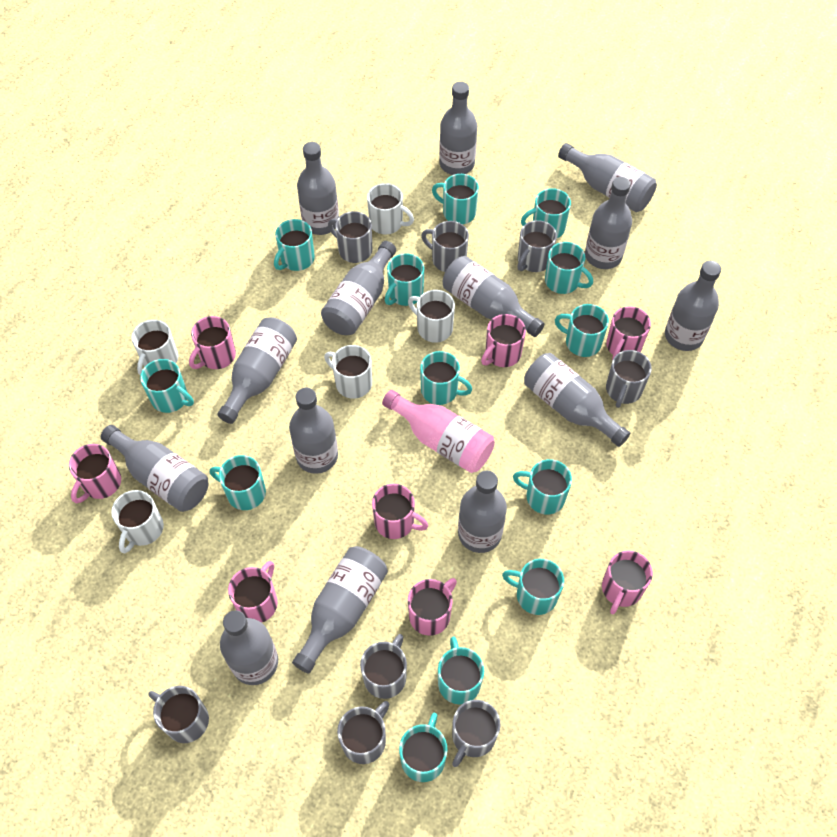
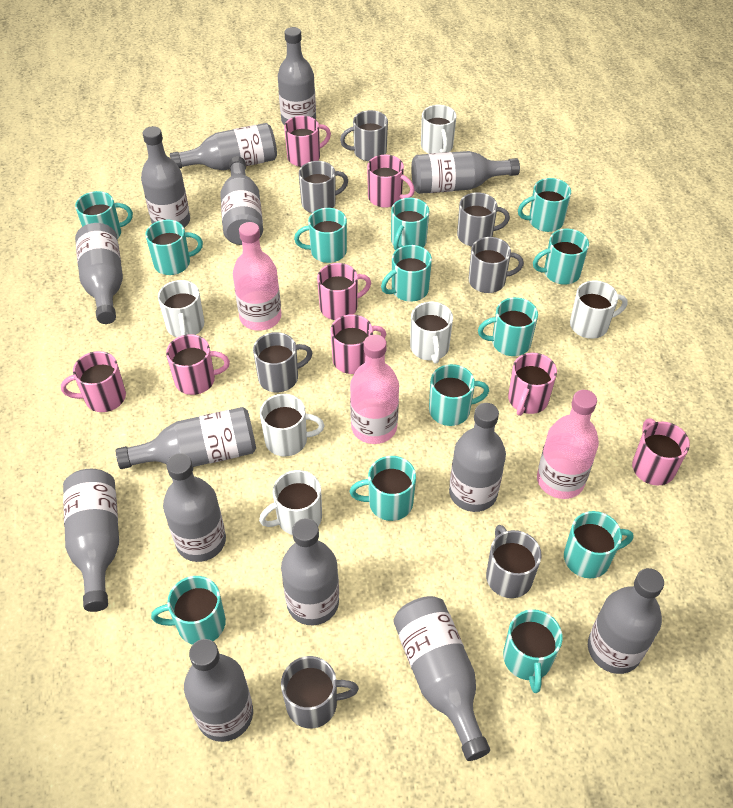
grey mug: [148,686,209,743] [328,211,372,263] [337,701,390,764] [360,634,407,699] [421,221,469,272] [452,700,500,767] [517,220,557,272] [606,350,652,408] = 8 -> [253,332,313,393] [281,656,359,728] [299,161,348,213] [340,110,388,161] [457,192,510,247] [469,237,524,293] [486,525,542,598] = 7
pink bottle: [382,390,495,473] = 1 -> [233,222,282,331] [350,334,399,444] [537,390,599,499] = 3
white mug: [111,490,164,554] [132,320,178,375] [324,345,372,399] [367,183,414,235] [408,290,455,343] = 5 -> [158,280,204,337] [259,470,322,535] [260,394,324,457] [410,302,453,364] [421,105,457,154] [570,280,628,339] = 6

